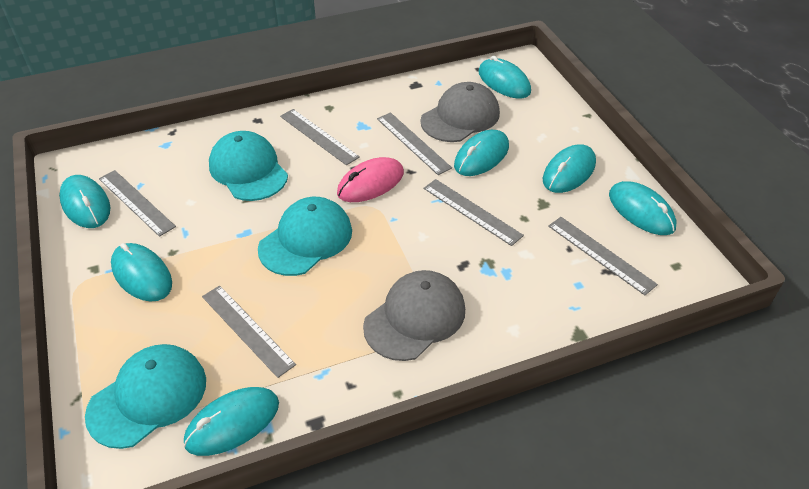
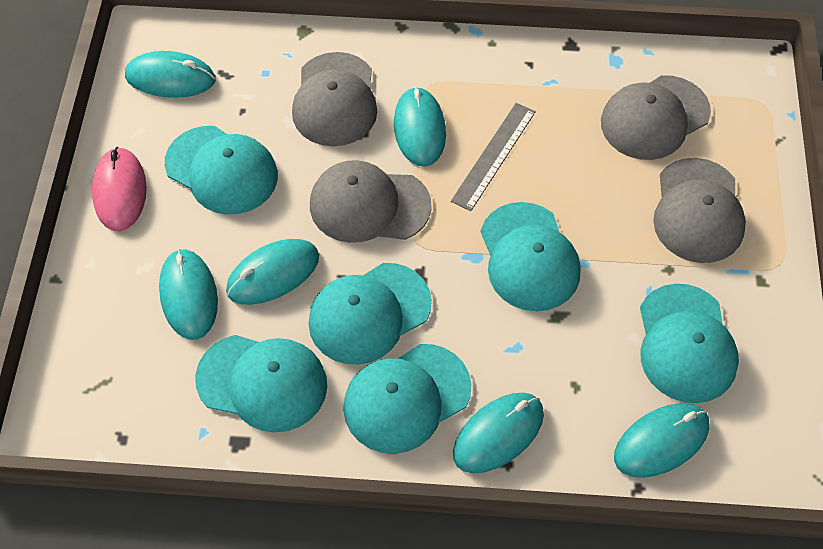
grey cap: [363,270,465,361] [420,82,500,142] = 2 -> [292,52,377,146] [310,160,432,243] [601,75,711,160] [653,158,746,263] = 4
grey ruler: [99,170,176,237] [202,285,296,378] [280,109,360,165] [377,112,452,175] [423,179,524,246] [548,217,658,295] = 6 -> [451,103,536,211] = 1
turquoise cap: [85,344,206,449] [209,131,288,201] [258,197,352,276] = 3 -> [165,126,278,215] [195,335,327,433] [308,263,432,365] [343,344,471,454] [481,202,581,311] [640,284,739,403] = 6
turquoise mouse: [59,175,110,228] [111,243,172,302] [184,387,279,456] [454,130,509,176] [478,56,531,99] [543,144,596,193] [609,181,677,235] = 7 -> [125,51,216,98] [159,249,218,340] [226,239,319,305] [394,86,446,167] [453,393,544,473] [614,403,709,478] = 6

